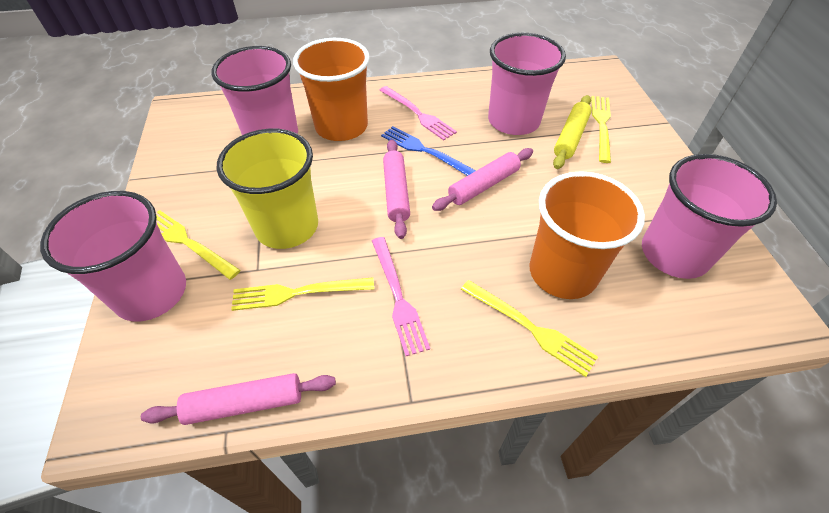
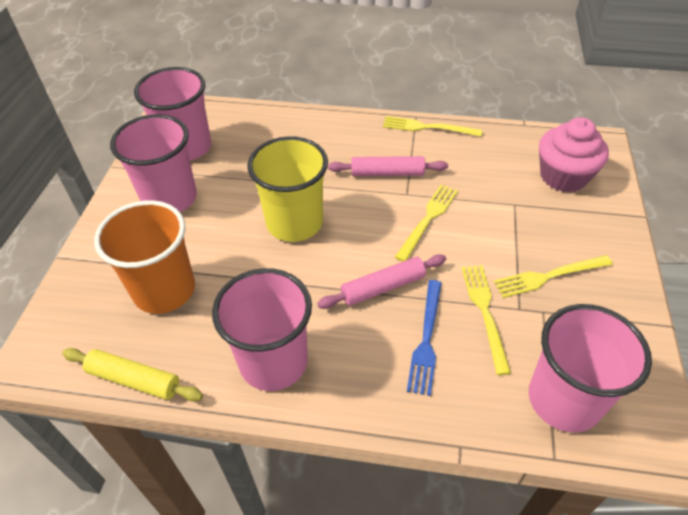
orange cup: [293,38,370,141] [529,171,645,299] = 2 -> [94,200,195,314] = 1
pink cupcake: none = 0 -> [539,117,609,192] = 1
pink fork: [372,237,430,356] [379,86,457,140] = 2 -> none = 0
pink rolling pin: [141,373,336,425] [383,139,410,239] [432,148,533,211] = 3 -> [317,254,446,309] [328,156,448,176] = 2

